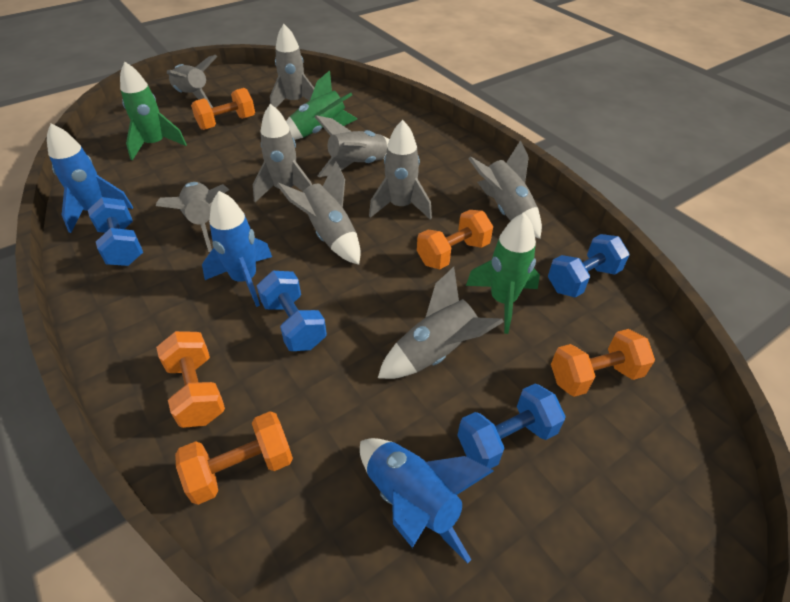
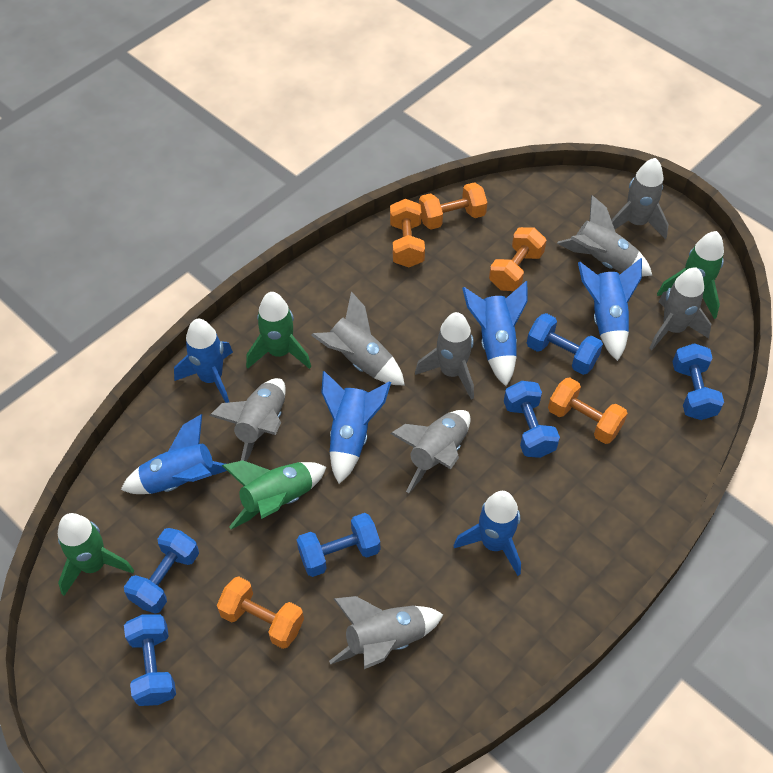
blue dumbbell: [88,197,143,266] [257,271,327,351] [457,384,566,469] [548,234,630,298] = 4 -> [124,528,199,614] [124,614,176,706] [297,513,380,577] [504,381,560,458] [527,313,603,375] [672,343,724,420] = 6
blue rocket: [47,124,133,233] [202,191,272,307] [360,438,494,563] = 3 -> [121,414,227,494] [174,319,233,403] [321,371,391,484] [454,491,521,576] [462,281,528,386] [578,258,642,361] = 6
green rocket: [120,62,187,161] [286,70,357,140] [466,213,540,334] = 3 -> [58,513,134,596] [222,460,326,529] [246,292,311,369] [657,231,724,319] = 4
grey rocket: [156,182,229,252] [167,55,218,108] [253,104,312,202] [270,24,314,108] [277,162,360,265] [315,115,390,177] [369,120,432,220] [378,267,504,379] [468,140,542,239] = 9 -> [209,378,286,462] [311,291,405,385] [329,596,443,669] [390,410,471,493] [415,312,474,400] [557,195,653,277] [611,158,669,239] [649,267,711,350] = 8

